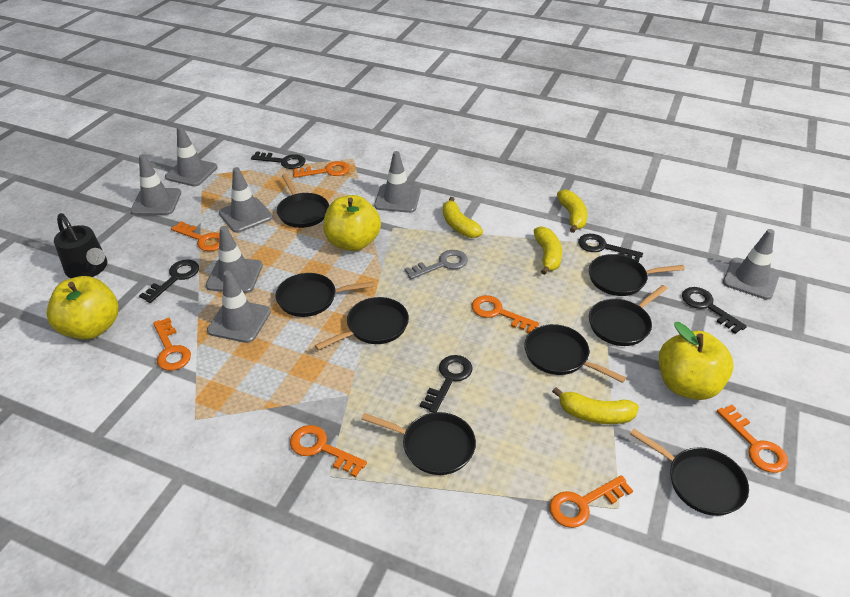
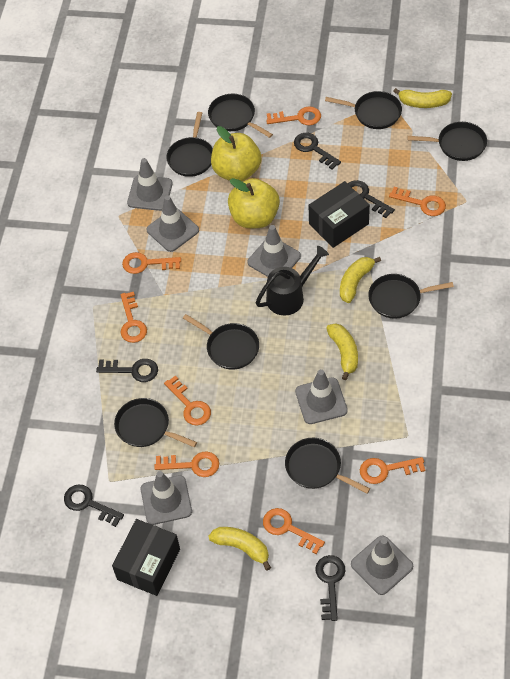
black box: none = 0 -> [112,519,180,596] [309,181,370,248] = 2
grey key: [405,250,468,279] = 1 -> none = 0
grey traffic cone: [130,154,181,215] [165,126,217,186] [206,226,263,293] [207,271,271,343] [219,167,273,233] [374,151,421,213] [723,229,780,300] = 7 -> [127,158,173,211] [141,471,192,525] [146,196,199,252] [248,225,301,277] [295,369,348,424] [351,535,413,595] = 6
orange key: [153,317,191,371] [171,221,220,251] [290,425,367,477] [293,161,350,178] [472,295,539,333] [549,475,633,528] [717,405,788,473] = 7 -> [120,292,147,343] [122,252,181,274] [154,452,219,477] [164,375,211,425] [263,508,325,554] [266,106,321,125] [360,457,425,484] [389,187,446,216] = 8
yellow apple: [46,276,119,340] [323,195,381,251] [659,322,734,400] = 3 -> [211,126,261,181] [228,178,280,228] = 2

